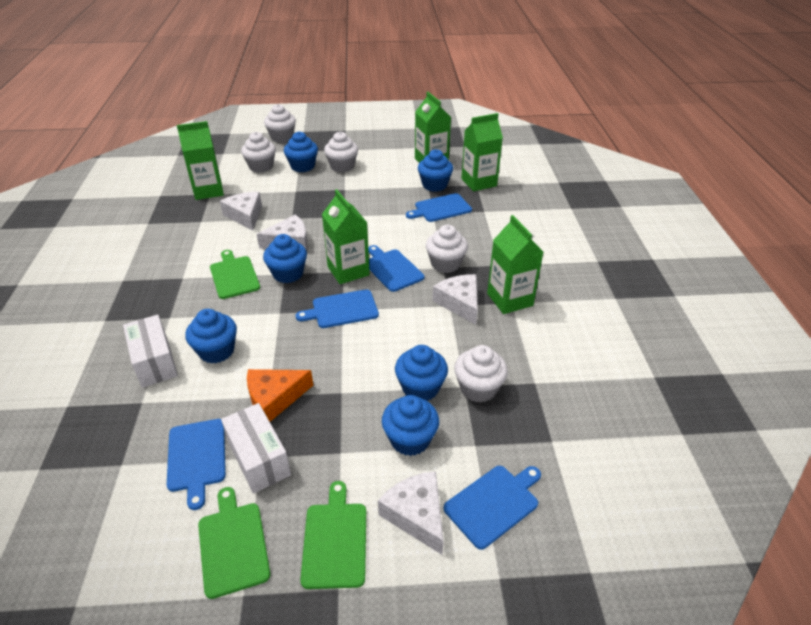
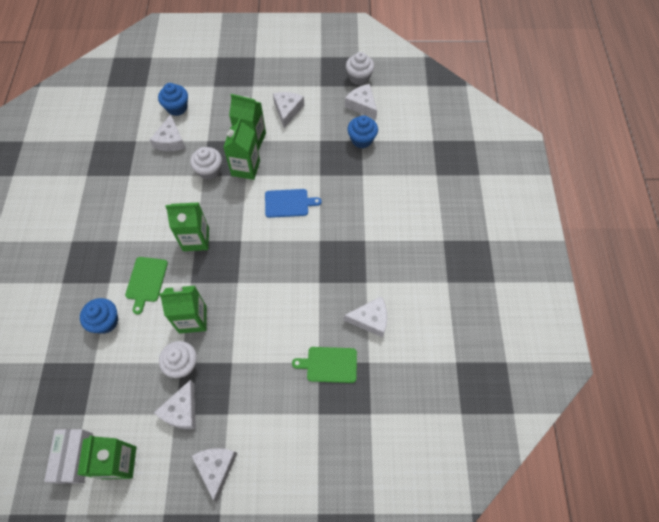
blue cupcake: [185,309,237,363] [263,234,307,283] [284,131,318,172] [382,395,439,456] [395,345,448,401] [418,149,453,192] = 6 -> [80,298,118,334] [158,83,188,116] [347,115,378,148] = 3
blue cutting board: [167,419,226,510] [296,289,379,328] [368,245,424,292] [406,193,472,222] [444,466,541,550] = 5 -> [265,189,322,218] = 1
green cutting board: [198,487,270,599] [210,250,260,299] [300,481,366,589] = 3 -> [125,257,168,315] [292,347,357,383] = 2
orange cheese: [247,369,313,422] = 1 -> none = 0
white box: [123,315,178,388] [221,403,291,494] = 2 -> [44,429,93,484] = 1
white cheese: [220,192,262,231] [257,215,308,251] [378,471,444,555] [433,274,478,325] = 4 -> [150,114,185,151] [154,380,196,429] [192,448,237,501] [273,92,304,128] [344,296,387,337] [345,84,377,119] = 6
white cupcake: [241,132,276,173] [264,104,296,143] [324,131,358,172] [426,225,468,273] [454,345,508,402] = 5 -> [159,341,197,378] [190,147,222,180] [346,52,374,85] = 3

